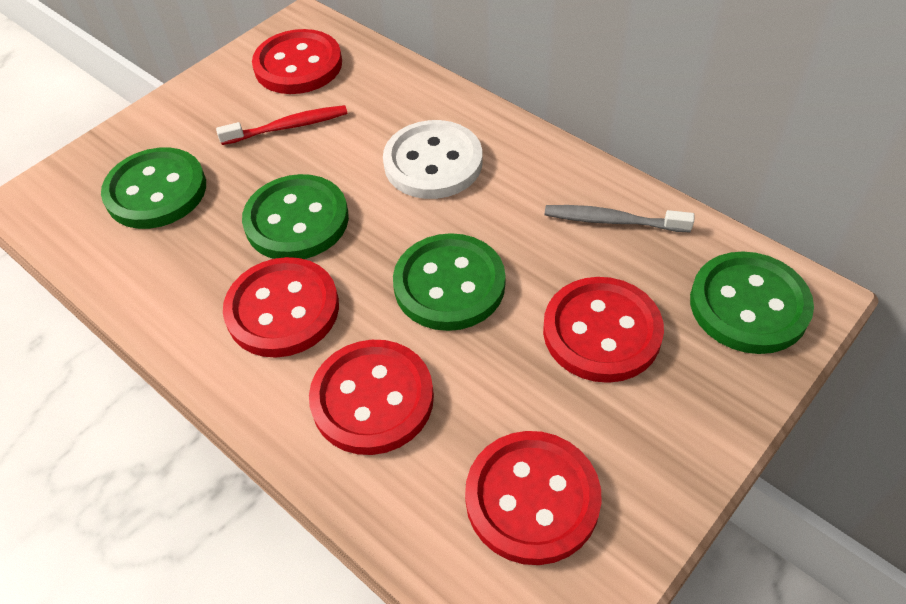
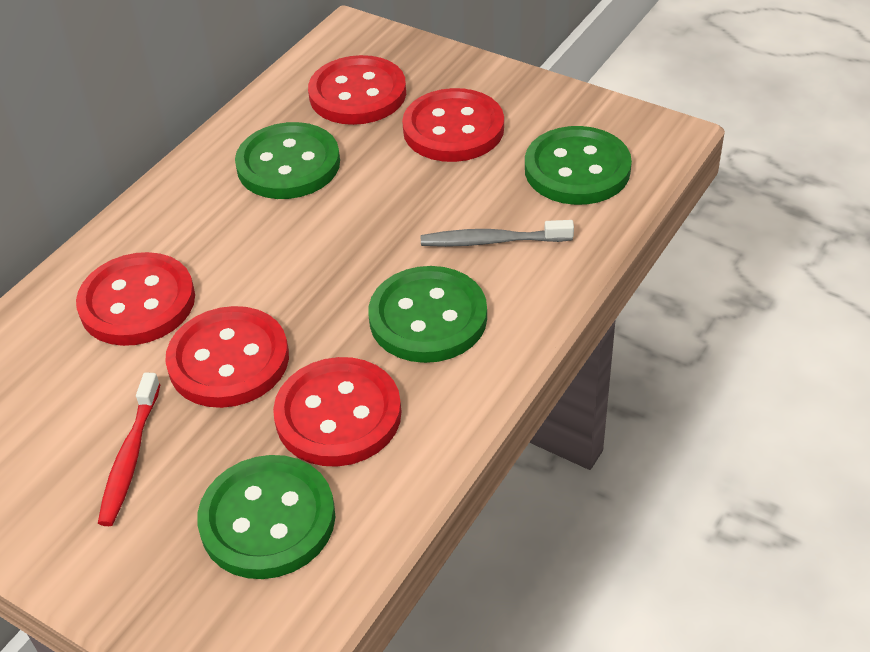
white button: [383,120,483,199] = 1 -> none = 0

